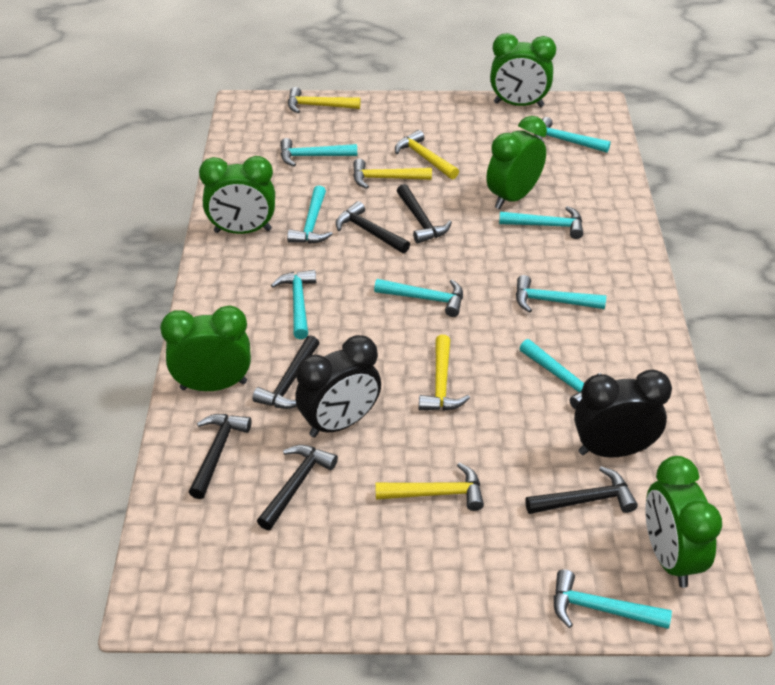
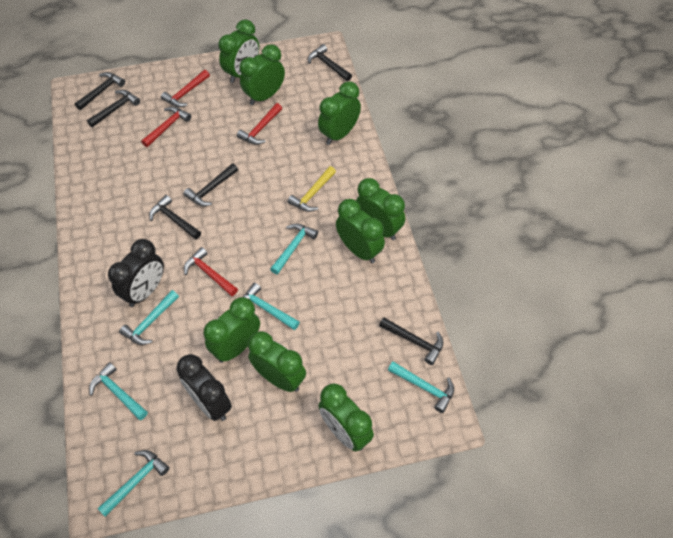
green clock: [160,305,251,391] [199,156,275,234] [486,116,547,209] [490,33,556,107] [645,456,722,588] = 5 -> [203,297,260,363] [218,19,259,83] [239,44,285,105] [248,331,306,392] [318,81,361,145] [318,383,374,451] [336,199,385,263] [356,178,405,240] = 8
red hammer: none = 0 -> [141,107,191,147] [161,70,210,107] [184,247,238,296] [237,103,282,145] = 4
turquoise hammer: [271,270,316,339] [280,138,357,167] [287,185,333,244] [374,279,463,317] [499,206,583,239] [516,275,606,313] [519,339,601,410] [535,117,611,153] [554,569,672,629] = 9 -> [89,362,148,420] [97,450,170,517] [119,290,179,345] [243,283,300,330] [270,223,318,275] [388,362,454,413] = 6
yellow hammer: [288,87,361,113] [353,159,432,189] [375,463,484,511] [395,130,459,179] [419,335,470,411] = 5 -> [288,166,336,212] = 1

